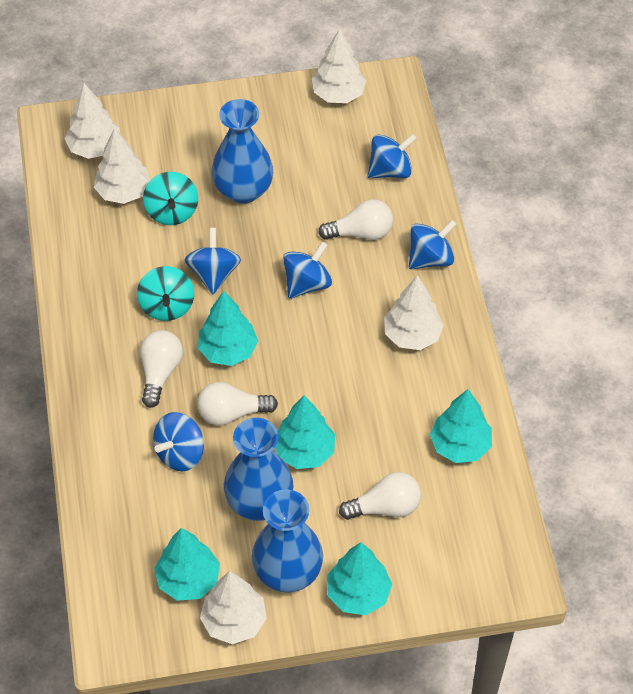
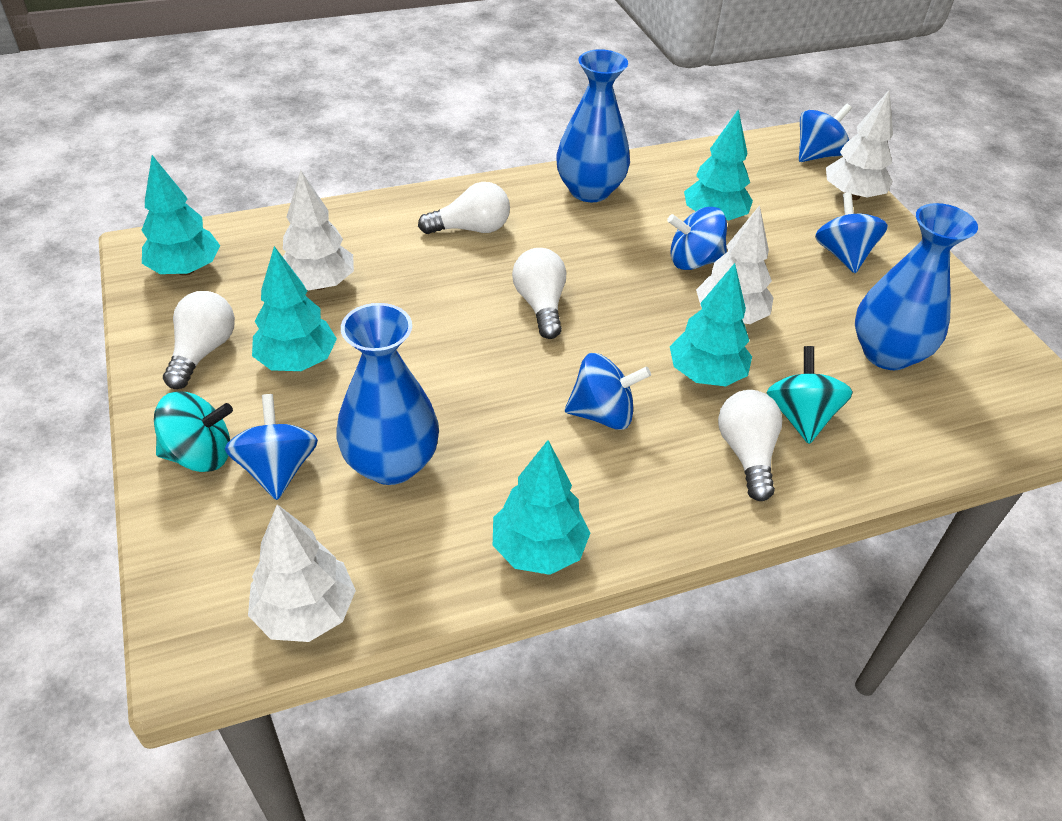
white tree: [64,83,120,159] [94,128,150,204] [200,571,267,644] [312,29,366,103] [384,275,444,350] = 5 -> [248,504,356,642] [283,170,354,290] [696,205,773,324] [826,90,893,200] = 4

